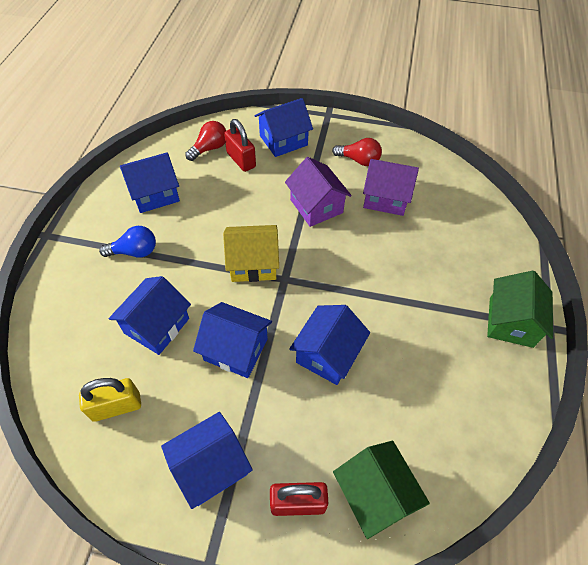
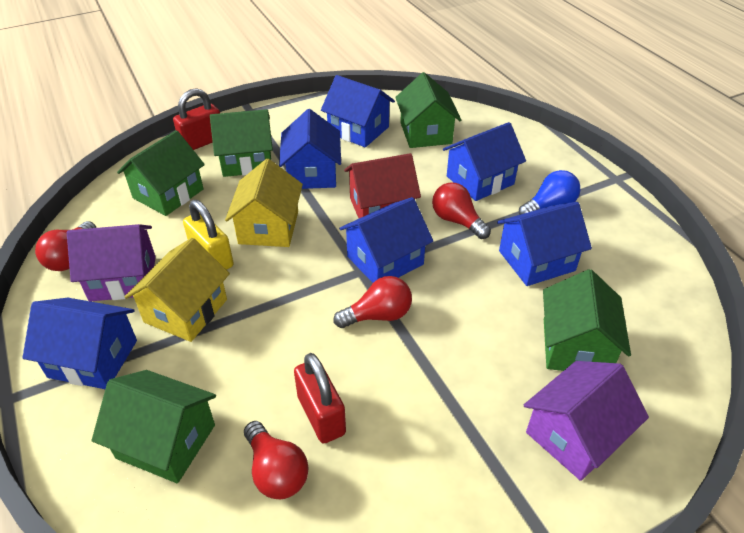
green house: [333,441,430,539] [487,271,553,348] = 2 -> [92,370,216,483] [117,130,205,216] [210,109,273,177] [395,72,461,148] [543,269,631,371] = 5
red house: none = 0 -> [344,153,421,218] = 1
red light bulb: [185,121,226,161] [332,138,382,166] = 2 -> [35,221,96,271] [244,421,309,499] [334,276,412,328] [432,182,491,239] = 4
yellow house: [223,225,279,282] = 1 -> [125,238,230,342] [225,159,303,247] = 2

